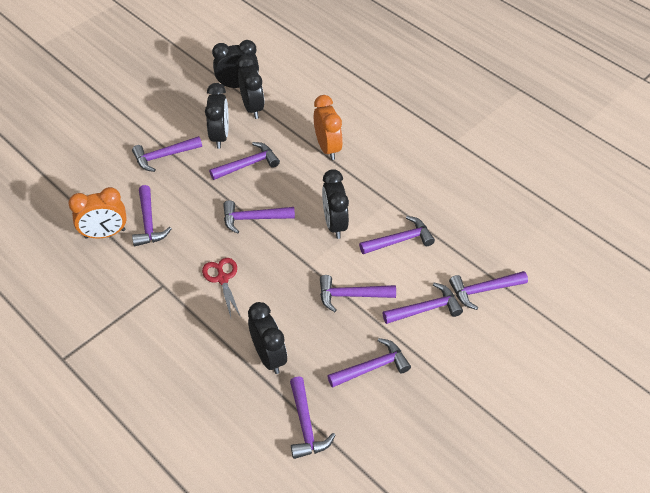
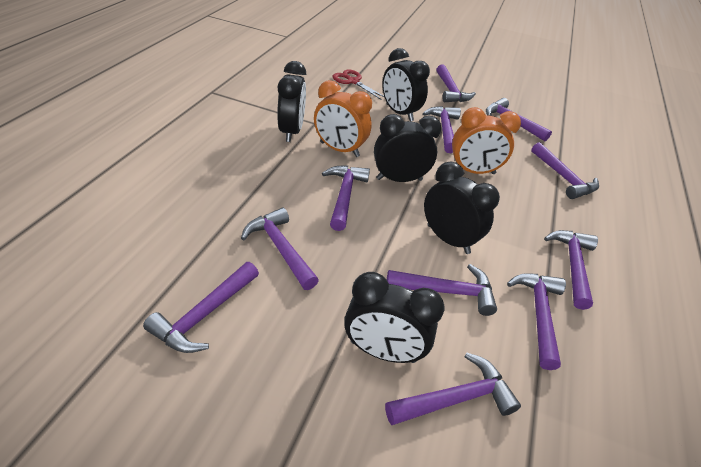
purple hammer: [132,136,202,172] [132,185,172,246] [209,142,280,180] [223,200,295,234] [290,376,336,459] [320,275,396,312] [327,338,411,388] [359,216,435,254] [383,283,463,324] [449,271,528,310] = 10 -> [143,262,259,353] [241,208,319,290] [322,166,370,231] [385,352,521,425] [387,264,497,316] [423,106,461,153] [436,65,476,102] [486,98,552,141] [507,273,566,370] [531,142,599,199] [544,230,598,310] = 11

